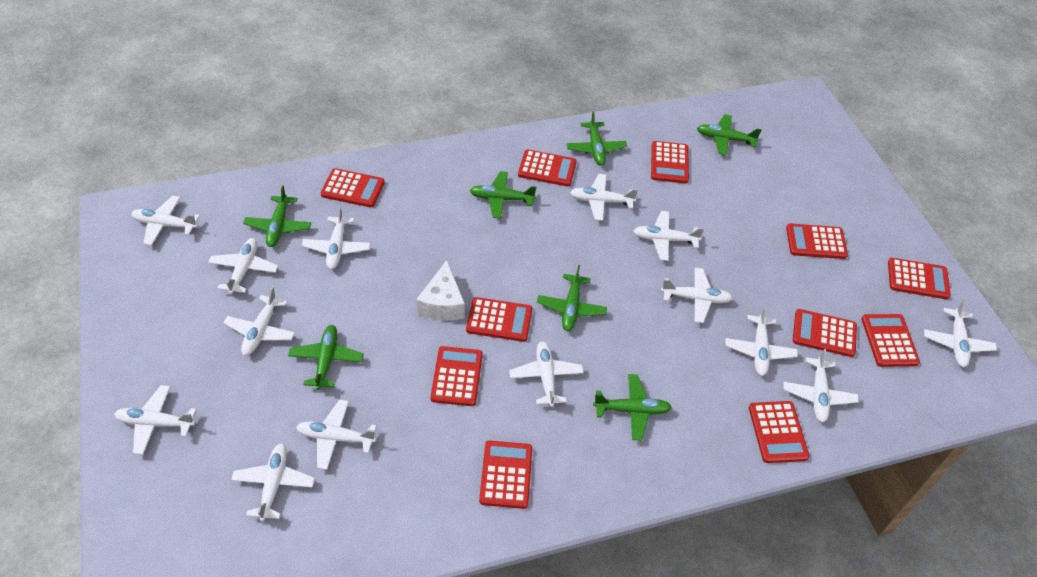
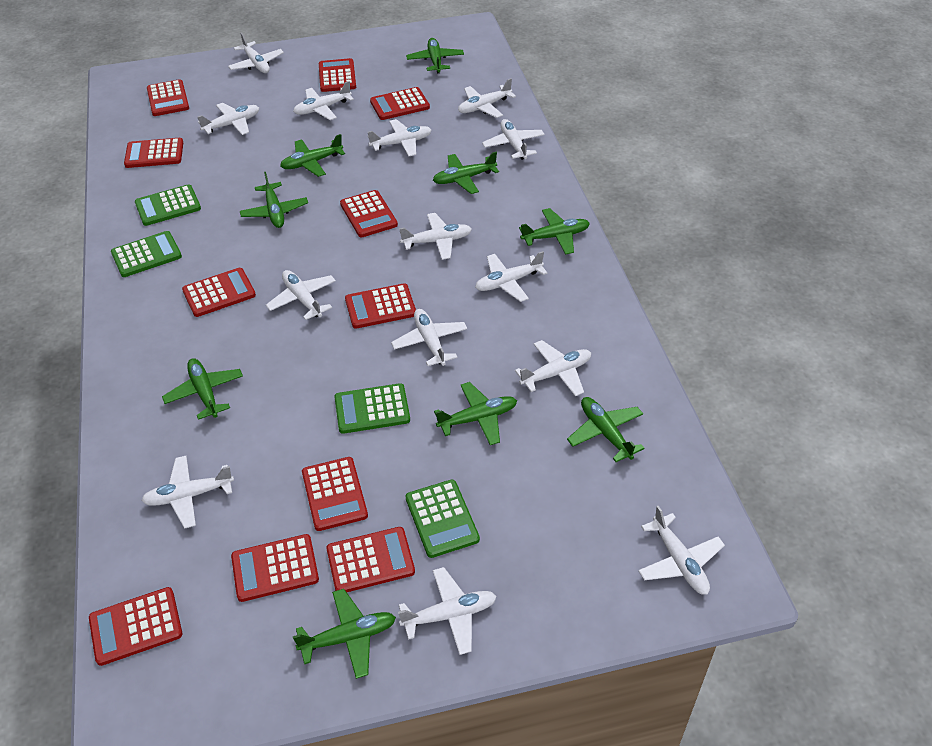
green calculator: none = 0 -> [111,231,182,277] [135,184,201,226] [334,383,410,434] [405,480,480,558] = 4
green plane: [243,185,311,247] [288,325,364,390] [470,171,537,219] [537,265,607,331] [566,111,627,166] [593,374,672,441] [697,114,762,155] = 7 -> [162,358,243,420] [240,172,308,228] [280,134,345,177] [293,589,396,679] [406,38,464,73] [433,152,499,194] [434,382,517,445] [519,208,590,255] [567,397,645,462] = 9
white cheese: [416,260,465,321] = 1 -> none = 0

